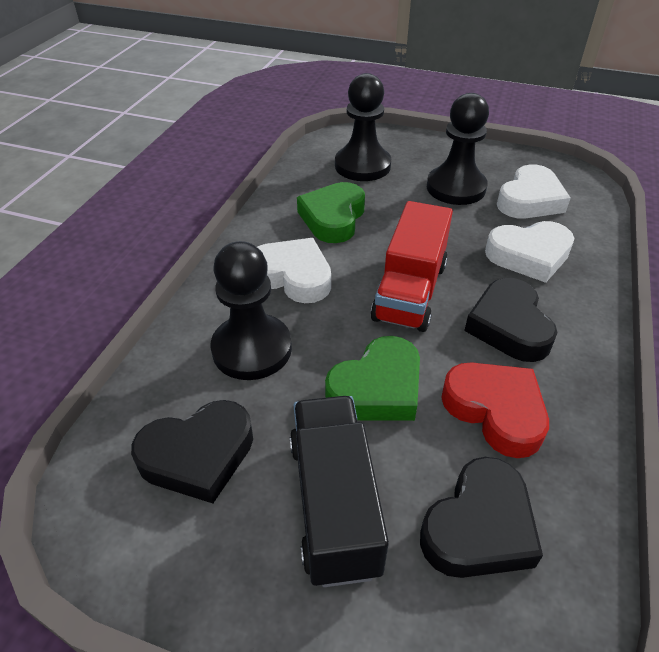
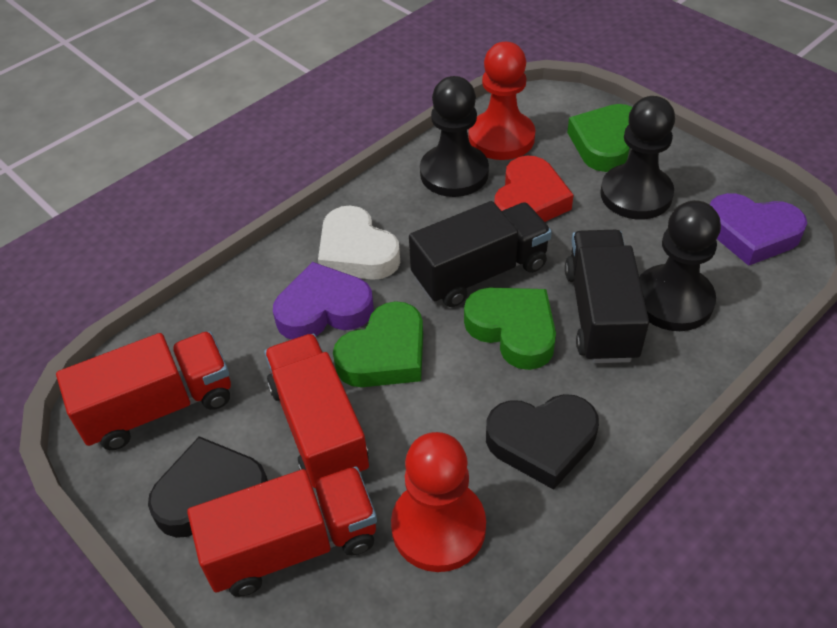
black heart: [131,400,253,503] [420,457,543,578] [464,278,558,362] = 3 -> [148,436,268,538] [486,394,599,490] = 2
black truck: [290,396,389,587] = 1 -> [409,201,552,307] [565,230,649,363] = 2
green heart: [297,182,365,243] [325,336,420,421] = 2 -> [333,301,423,387] [464,288,556,370] [567,104,632,172] = 3
purple heart: none = 0 -> [273,262,374,340] [710,193,807,266] = 2
red pawn: none = 0 -> [391,432,486,572] [469,42,535,160] = 2
red truck: [371,201,453,332] = 1 -> [56,331,231,450] [187,467,377,597] [264,334,369,488] = 3
white heart: [257,238,331,303] [485,221,575,283] [497,164,571,219] = 3 -> [318,206,400,280] = 1

